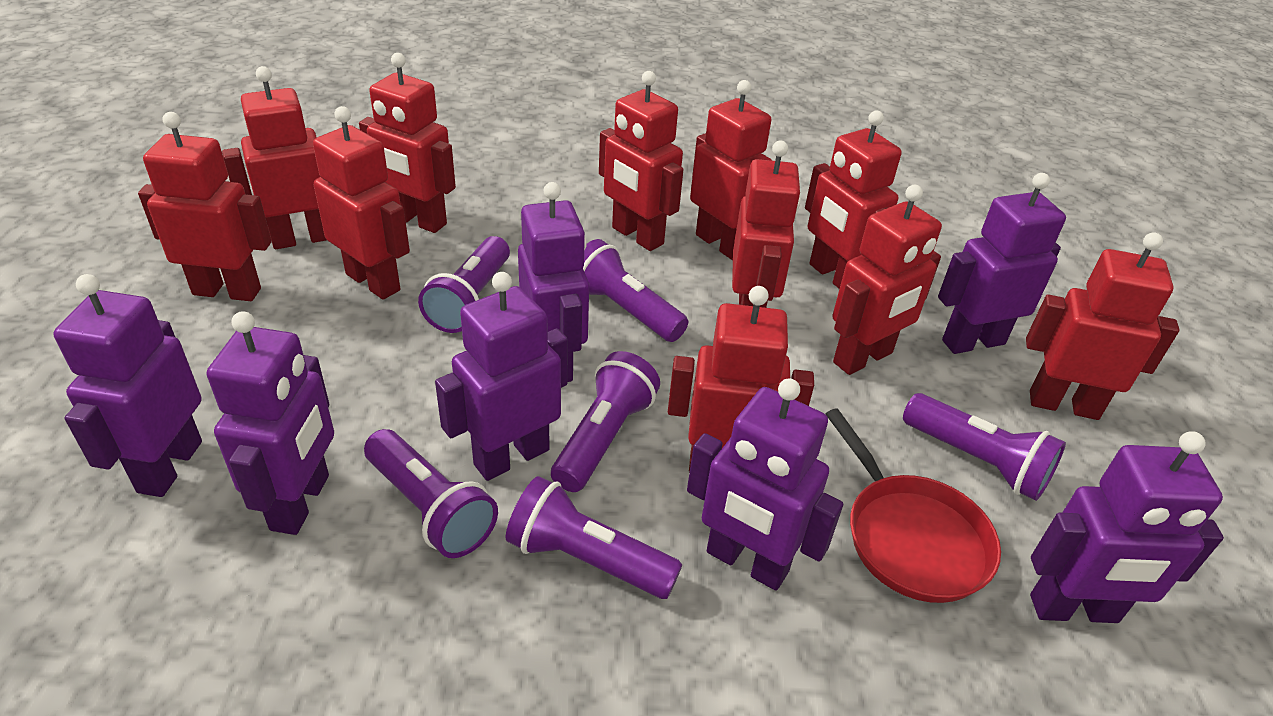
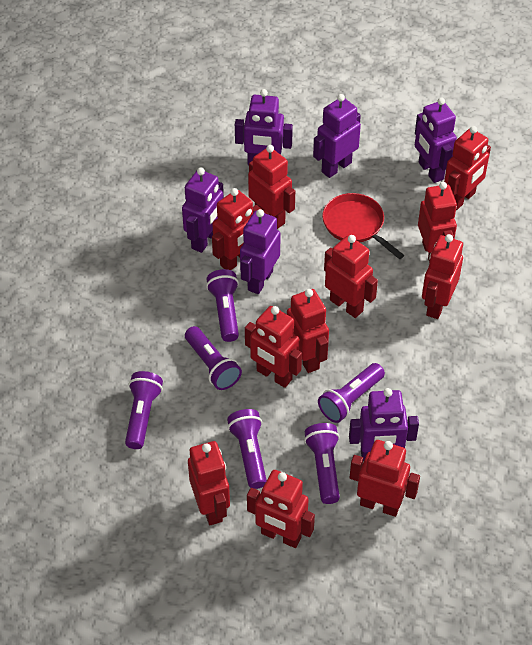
purple robot: [53,274,202,497] [207,311,334,535] [435,272,568,481] [518,182,589,382] [687,378,843,590] [938,173,1066,354] [1030,431,1224,623] = 7 -> [182,167,224,253] [235,89,293,165] [240,209,281,294] [313,94,361,178] [349,388,419,461] [415,97,457,183] = 6

